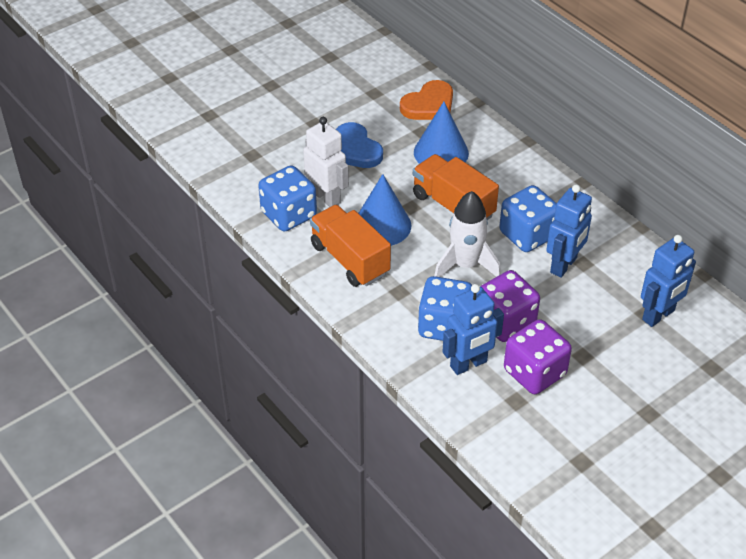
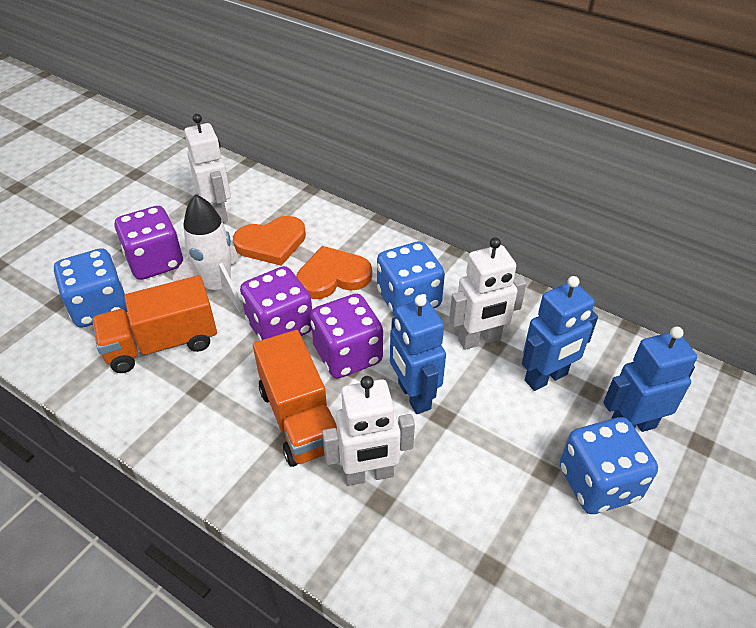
blue cone: [358,174,411,246] [414,102,469,164] = 2 -> none = 0
blue heart: [336,122,383,168] = 1 -> none = 0
orange heart: [400,80,453,120] = 1 -> [233,216,306,266] [296,246,372,299] = 2
purple dice: [480,270,540,342] [504,319,572,394] = 2 -> [115,206,183,280] [240,266,312,341] [310,294,383,378] = 3
white robot: [303,117,349,207] = 1 -> [184,114,231,223] [322,376,415,486] [449,237,527,350] = 3

